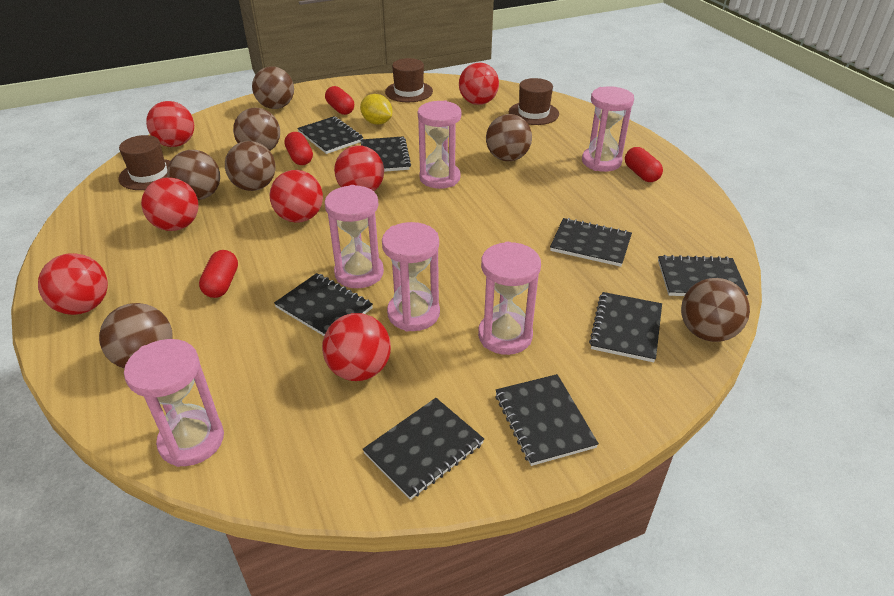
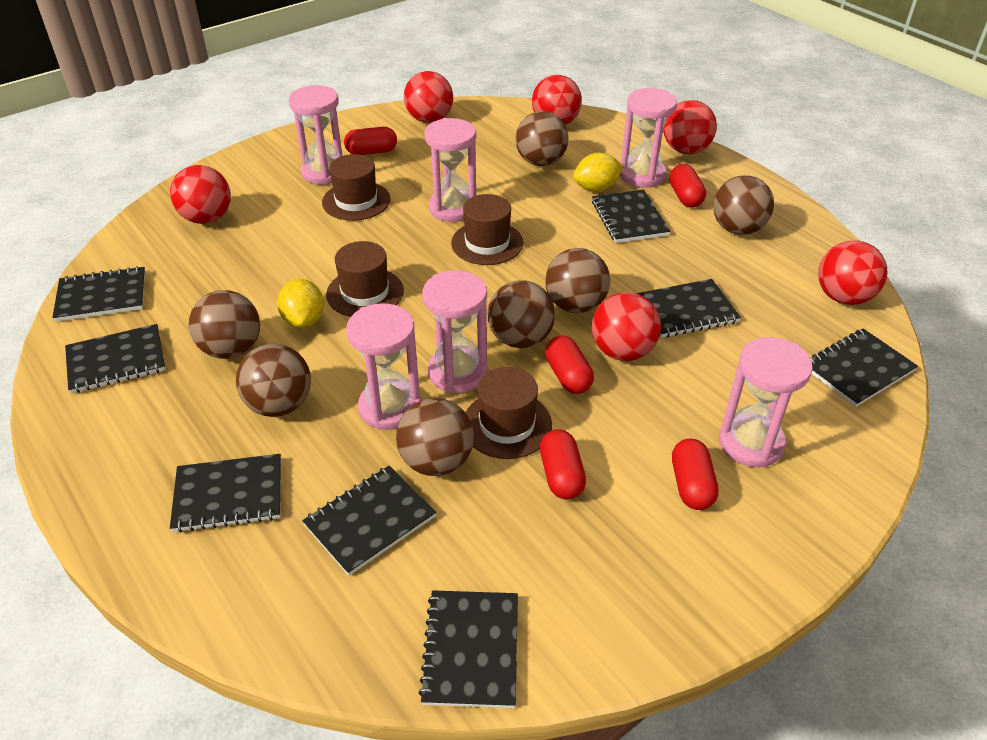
brown hat: [118,135,170,190] [385,58,433,102] [509,78,559,125] = 3 -> [322,154,390,221] [326,241,404,317] [451,194,524,265] [465,367,552,459] = 4
red ball: [38,253,108,315] [141,178,198,231] [146,101,194,147] [270,170,323,223] [322,313,391,381] [334,145,384,191] [459,63,499,105] = 7 -> [170,165,231,224] [404,71,453,123] [532,75,582,125] [592,292,661,361] [663,100,717,154] [818,241,887,305] = 6
red capsule: [199,250,238,298] [285,132,313,165] [325,86,354,115] [625,147,663,182] = 4 -> [344,127,397,155] [540,430,586,500] [545,335,594,394] [669,164,706,208] [672,439,719,510] = 5
yellow lemon: [360,94,392,125] = 1 -> [277,279,324,328] [573,153,623,192] = 2

